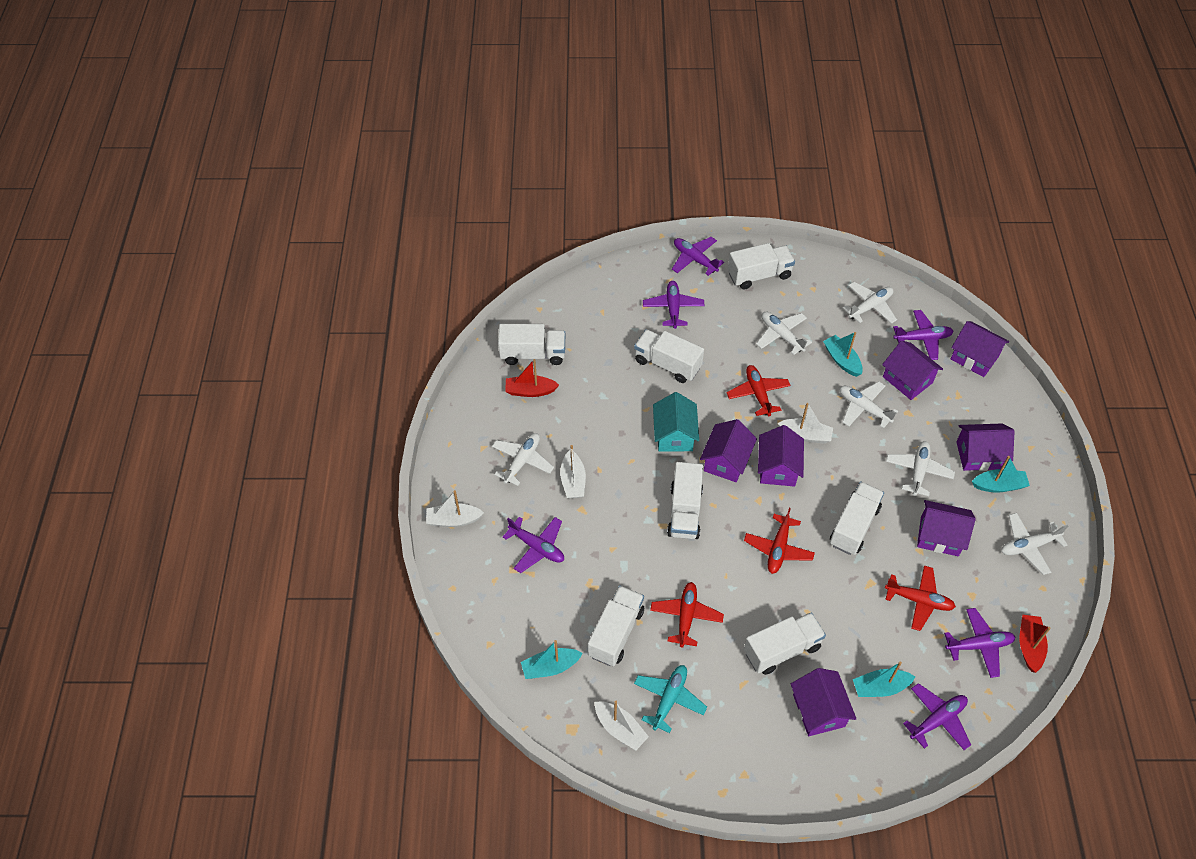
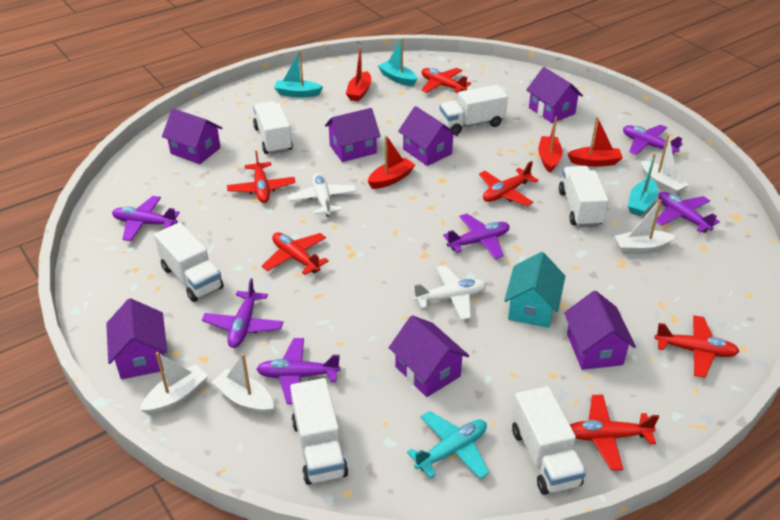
red boat: [505,359,559,397] [1020,615,1051,673] = 2 -> [346,46,372,102] [368,135,415,189] [538,117,563,173] [567,117,623,167] = 4
red plane: [650,582,724,648] [726,365,791,416] [744,508,815,574] [885,565,956,631] = 4 -> [227,151,295,203] [262,232,329,275] [421,68,471,93] [479,161,538,206] [570,395,659,470] [654,315,739,378] = 6
turquoise boat: [521,640,583,679] [823,332,863,377] [853,661,915,697] [972,456,1030,493] = 4 -> [274,51,323,98] [378,38,417,86] [628,153,658,216] = 3
white plane: [492,433,554,486] [756,312,812,355] [840,382,898,428] [843,282,897,324] [886,441,955,496] [1001,513,1068,575] = 6 -> [288,173,357,217] [413,265,487,320] = 2
white truck: [498,324,565,365] [588,585,644,666] [634,329,704,383] [667,462,703,539] [728,243,795,290] [744,612,826,675] [830,482,884,555] = 7 -> [154,223,224,302] [253,101,293,154] [290,378,348,485] [439,85,508,135] [512,386,586,495] [559,166,609,227] = 6

